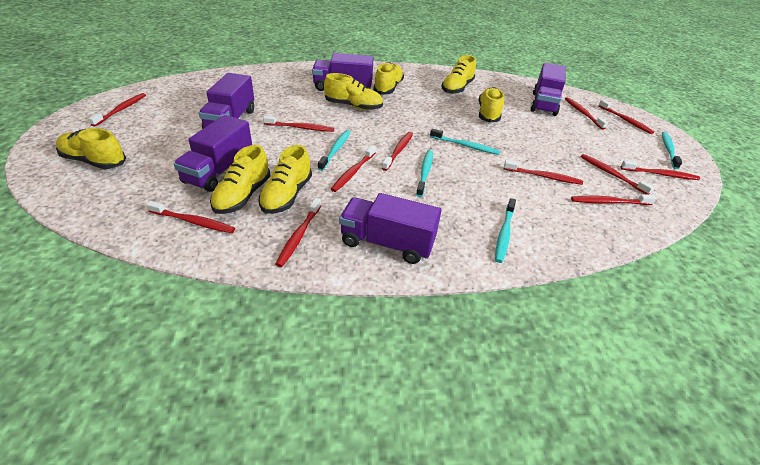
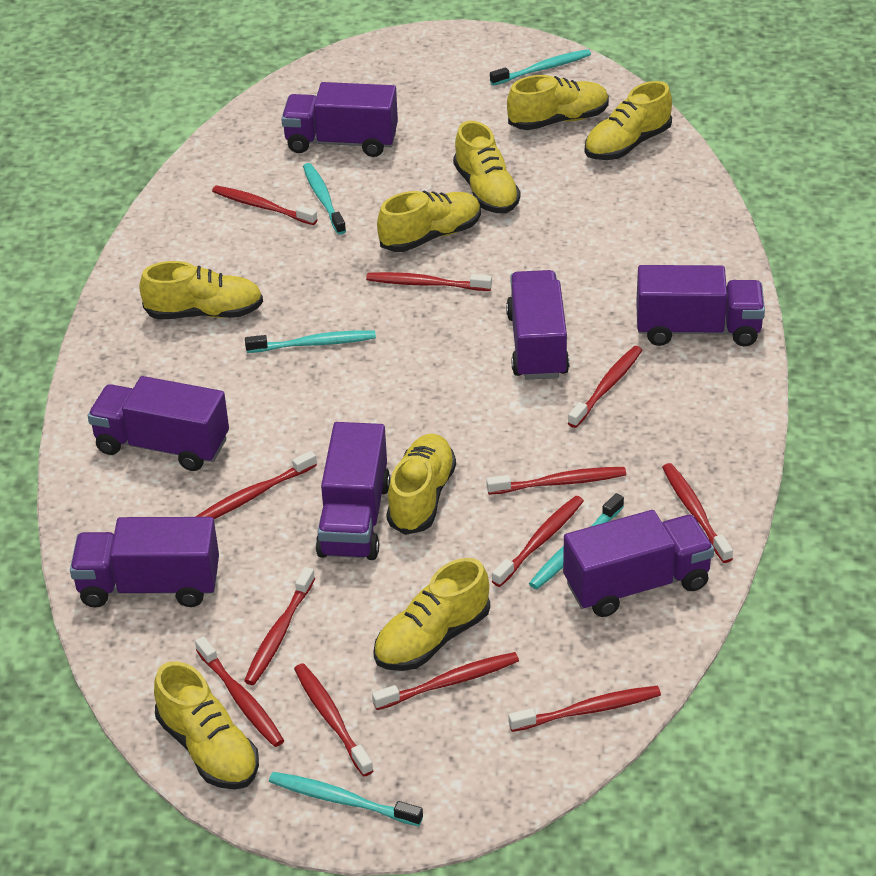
purple truck: [174,115,252,192] [199,73,254,129] [312,53,374,91] [339,193,442,264] [531,63,566,116] = 5 -> [70,517,219,608] [88,376,229,471] [281,82,398,157] [315,422,390,560] [506,270,569,380] [563,510,714,617] [636,265,765,347] = 7
yellow shoe: [56,128,126,169] [210,145,270,214] [259,145,312,214] [324,73,383,110] [373,62,404,94] [442,55,476,94] [478,87,504,123] = 7 -> [139,261,263,320] [154,661,259,790] [373,558,490,671] [377,191,481,252] [386,434,456,535] [453,121,521,214] [507,75,609,130] [585,81,672,160] = 8

